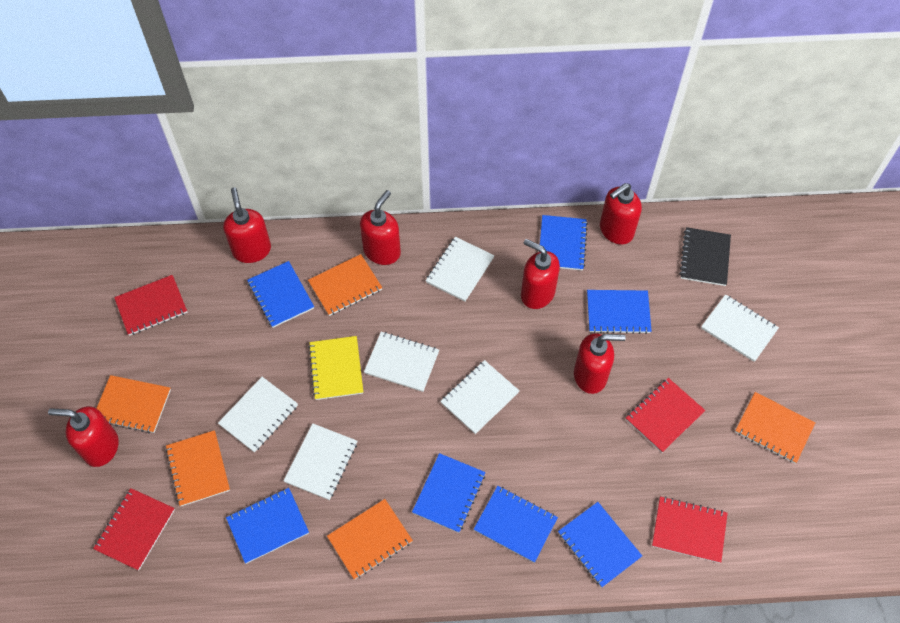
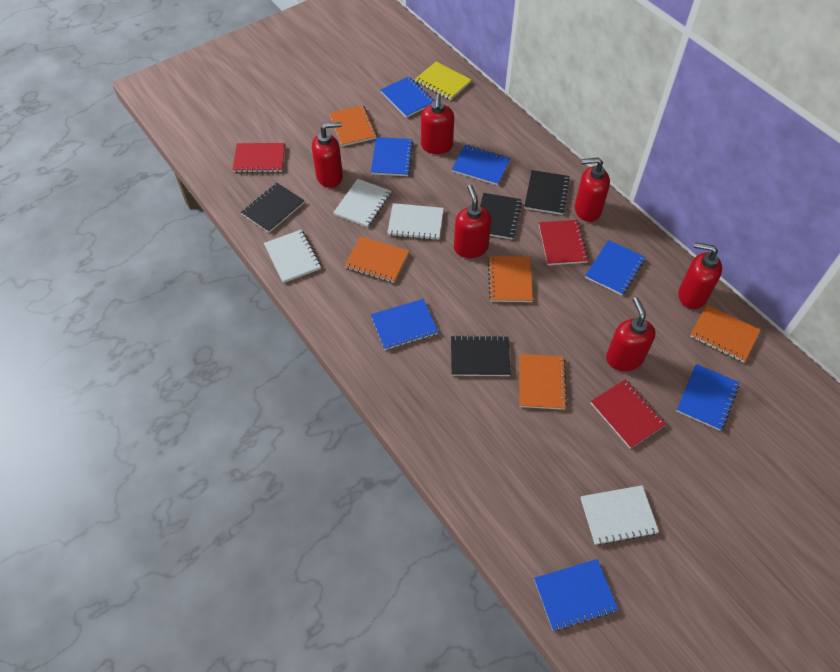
black notebook: [679,227,731,286] = 1 -> [241,183,305,233] [451,335,511,376] [480,193,522,240] [524,170,570,215] = 4
red notebook: [93,488,175,571] [114,275,187,336] [626,378,705,453] [652,496,727,563] = 4 -> [232,143,285,173] [539,220,589,265] [591,379,666,448] = 3
white notebook: [218,377,298,453] [284,423,357,500] [364,332,439,392] [426,237,494,302] [440,360,519,434] [701,294,779,362] = 6 -> [264,230,321,283] [333,179,391,228] [387,203,444,240] [580,485,659,545] = 4

